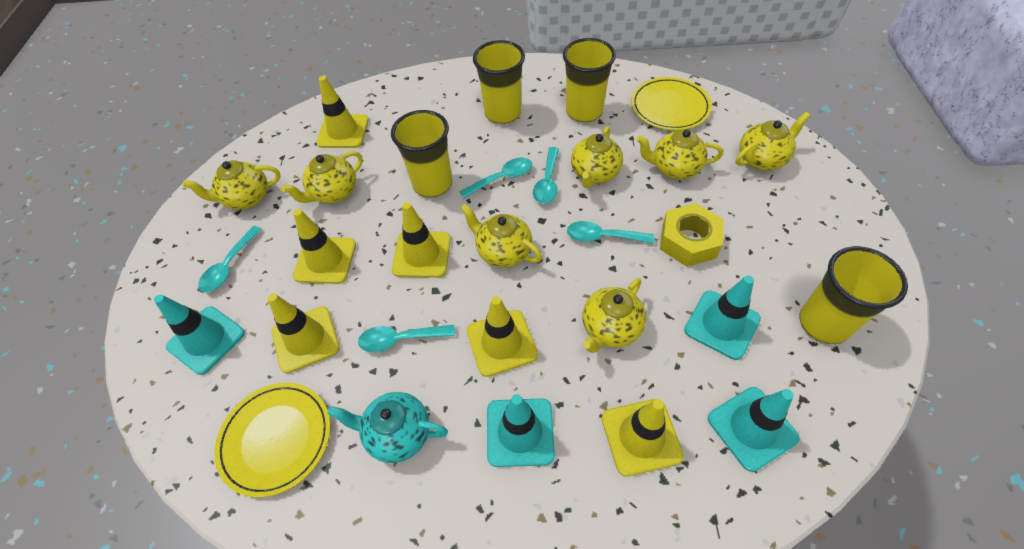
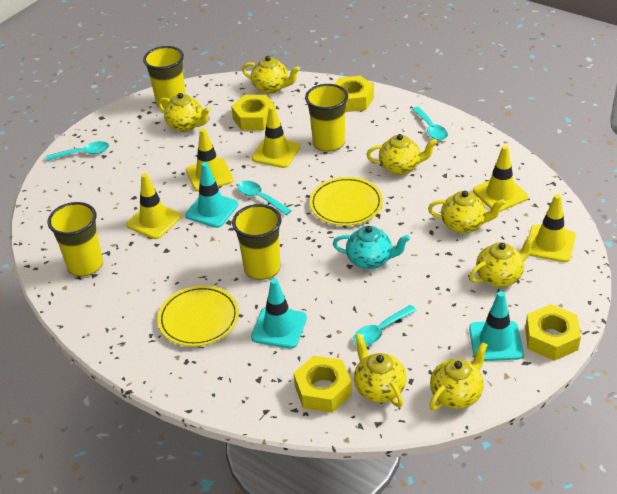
turquoise spoon: [198,226,262,293] [358,325,455,352] [459,158,532,198] [533,147,559,204] [567,221,655,244] = 5 -> [46,141,109,161] [238,181,292,215] [353,305,417,346] [412,107,448,140] = 4
turquoise traffic cone: [154,294,245,375] [487,394,555,467] [684,275,761,360] [708,387,800,472] = 4 -> [185,162,238,228] [251,279,307,349] [469,291,524,361] = 3
yellow nut: [660,203,724,267] = 1 -> [231,95,276,131] [294,356,352,413] [335,76,374,112] [525,304,581,361] = 4
yellow traffic cone: [267,293,340,374] [293,209,356,284] [316,76,369,148] [392,202,451,278] [467,296,538,377] [602,399,684,476] = 6 -> [126,173,181,239] [186,128,234,192] [252,106,300,168] [473,145,528,212] [529,194,576,262] = 5

